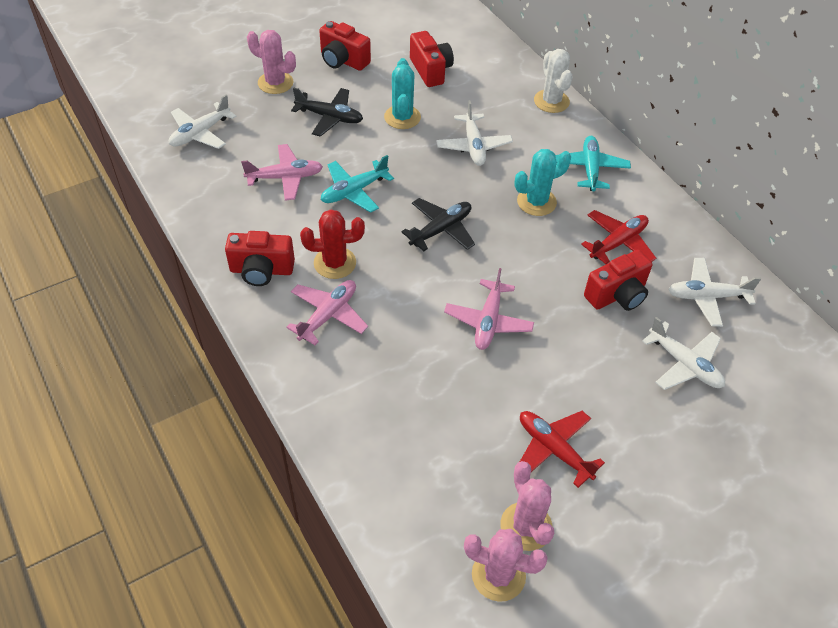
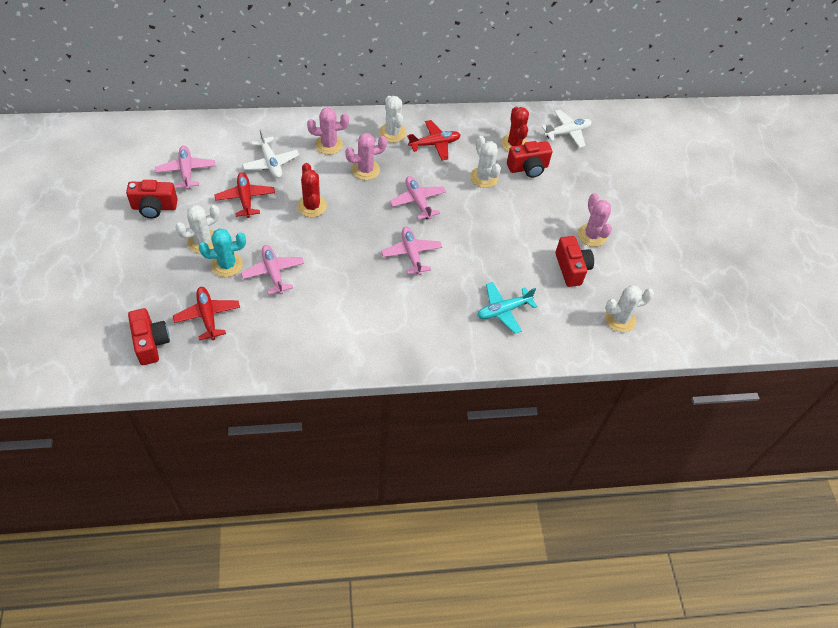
black plane: [291,88,363,137] [401,198,475,251] = 2 -> none = 0
pink plane: [241,144,323,201] [286,280,368,345] [444,268,534,350] = 3 -> [156,146,215,190] [241,245,304,295] [381,227,442,275] [390,176,446,220] = 4
red cactus: [300,209,365,279] = 1 -> [297,163,327,217] [501,107,529,152] = 2
red plane: [520,411,605,488] [581,210,656,264] = 2 -> [173,287,240,340] [214,172,275,218] [407,120,461,161] = 3
turquoise cactus: [384,58,421,129] [514,149,571,216] = 2 -> [199,228,246,277] = 1
turquoise plane: [321,155,394,213] [555,136,631,191] = 2 -> [477,282,537,334] = 1
white cactus: [534,49,572,113] = 1 -> [175,205,220,254] [379,96,406,143] [470,136,501,188] [605,285,654,332] = 4
white plane: [169,95,237,149] [436,100,513,166] [642,317,725,390] [668,258,761,327] = 4 -> [242,129,299,178] [541,110,592,148] = 2

